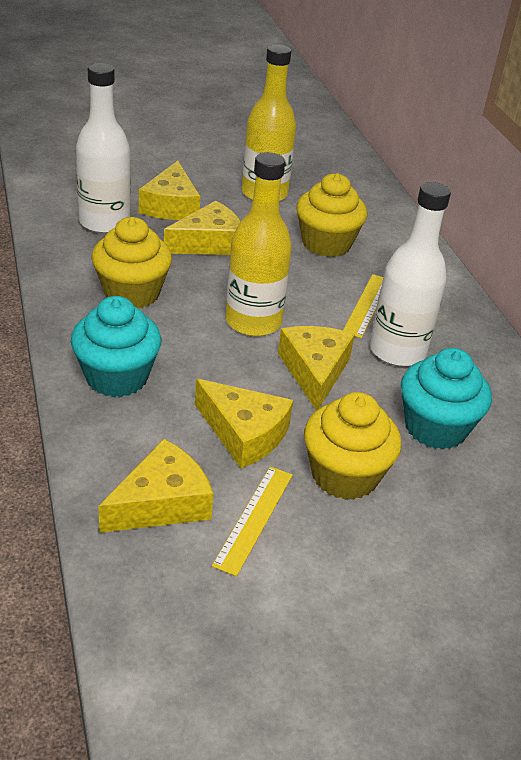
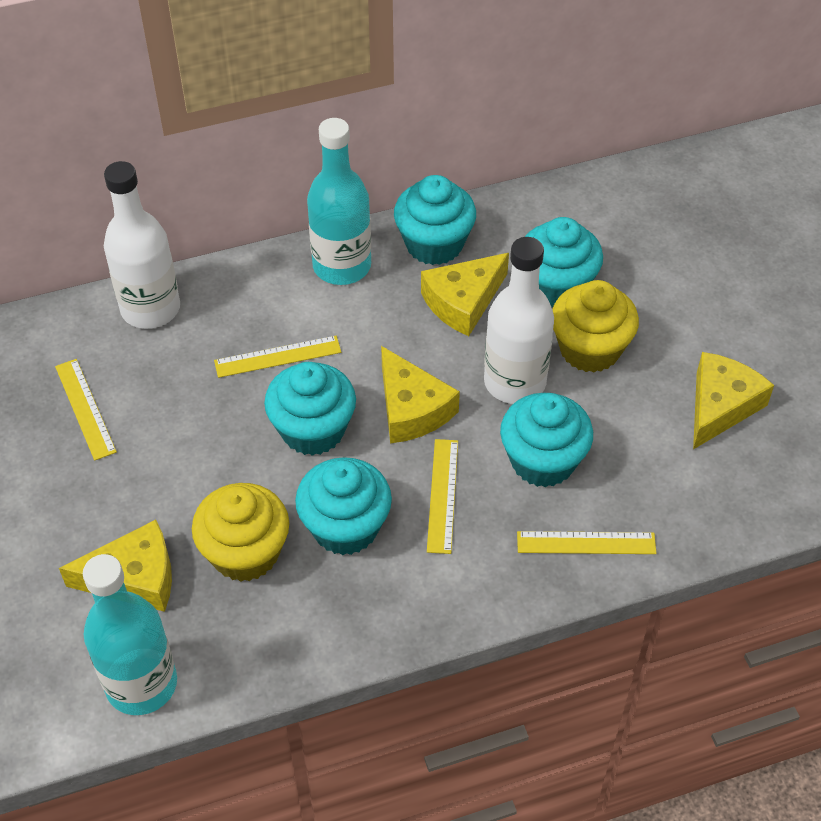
turquoise bottle: none = 0 -> [83,554,177,715] [307,118,371,285] = 2
turquoise cupcake: [71,296,161,397] [401,348,492,449] = 2 -> [264,362,356,456] [295,457,392,555] [394,175,476,265] [500,393,593,488] [525,217,603,307] = 5
yellow bottle: [225,152,292,337] [242,44,296,201] = 2 -> none = 0
yellow cheese: [98,439,213,533] [139,161,200,220] [164,201,241,255] [195,379,293,468] [278,326,355,410] = 5 -> [59,520,172,612] [381,346,460,443] [421,253,509,336] [693,352,774,449] = 4
yellow cupcake: [91,217,172,308] [296,173,367,257] [304,392,401,500] = 3 -> [192,483,289,582] [552,280,639,373] = 2
yellow ruler: [212,466,293,576] [343,274,383,338] = 2 -> [55,359,117,461] [214,336,341,378] [427,439,458,554] [517,531,657,554] = 4

